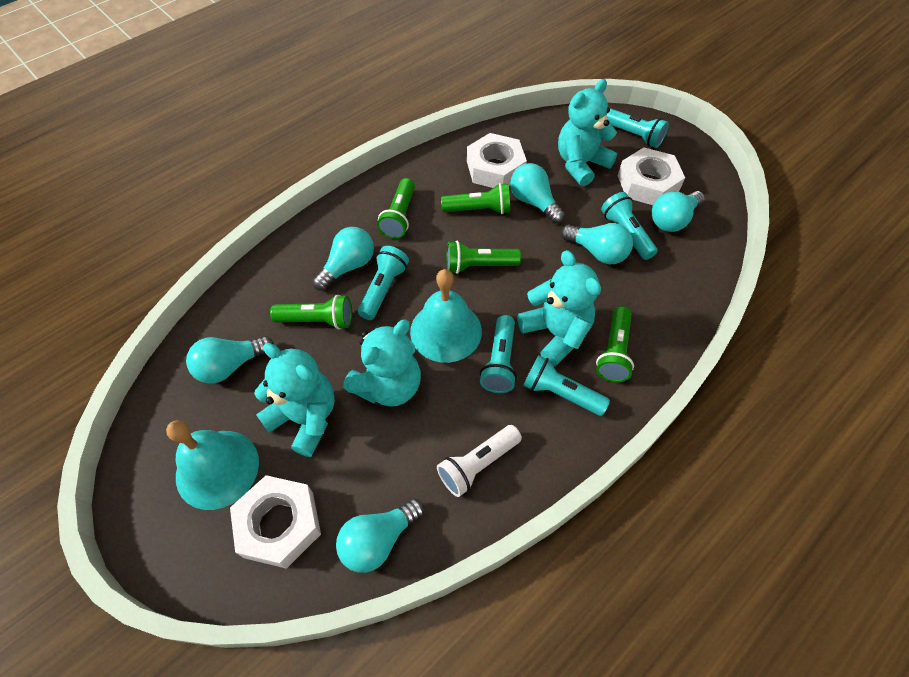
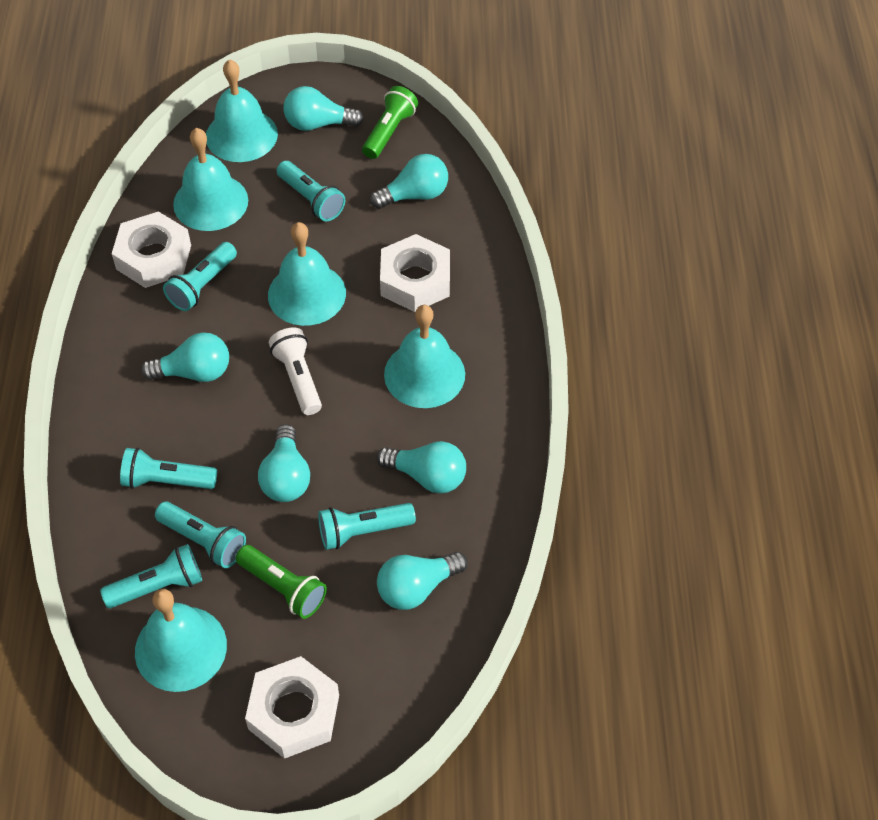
green flashlight: [270,295,352,330] [377,178,415,239] [441,183,510,214] [447,241,521,274] [596,306,634,382] = 5 -> [236,545,327,619] [362,86,418,159] = 2
turquoise bell: [166,420,259,510] [410,269,482,363] = 2 -> [135,589,227,692] [173,128,248,231] [206,59,278,162] [268,222,346,326] [384,305,465,408] = 5
turquoise flashlight: [358,246,409,320] [480,315,517,393] [523,355,610,416] [601,192,657,260] [607,108,669,148] = 5 -> [100,544,202,608] [120,448,217,489] [155,502,246,568] [163,242,237,311] [277,161,345,221] [318,503,416,550] = 6
turquoise teddy bear: [254,343,335,457] [343,320,421,407] [517,250,601,367] [558,79,617,186] = 4 -> none = 0

